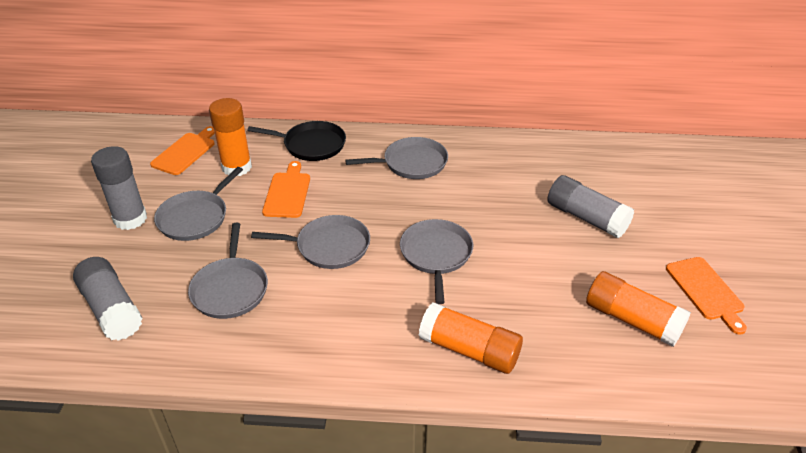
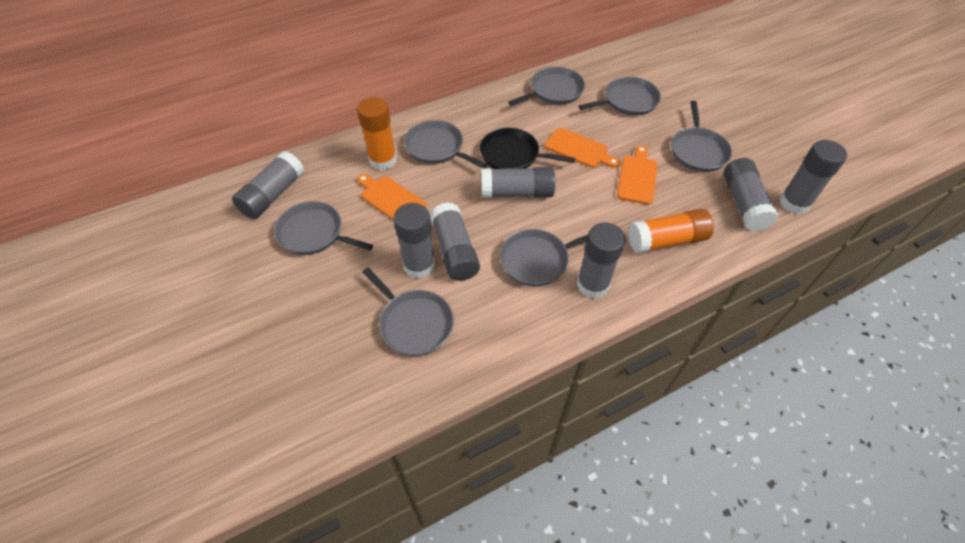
grey glue stick: [73,257,143,341] [91,146,147,230] [547,175,634,239] = 3 -> [232,151,304,219] [393,203,435,279] [430,202,480,281] [481,167,555,198] [577,222,626,299] [724,158,778,231] [780,140,847,214] = 7
grey pan: [154,167,243,241] [188,223,268,319] [251,215,370,269] [345,137,448,179] [400,219,473,304] = 5 -> [274,201,373,255] [363,268,454,356] [404,120,487,168] [500,229,588,286] [508,67,585,106] [579,77,661,115] [671,101,732,172] = 7
orange glue stick: [209,98,252,176] [419,302,523,374] [586,271,691,347] = 3 -> [357,97,397,170] [628,209,714,253] = 2

